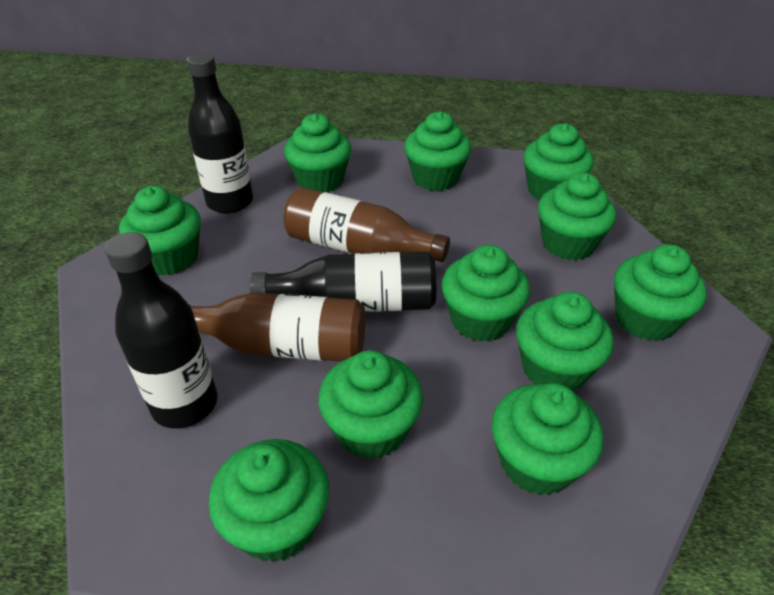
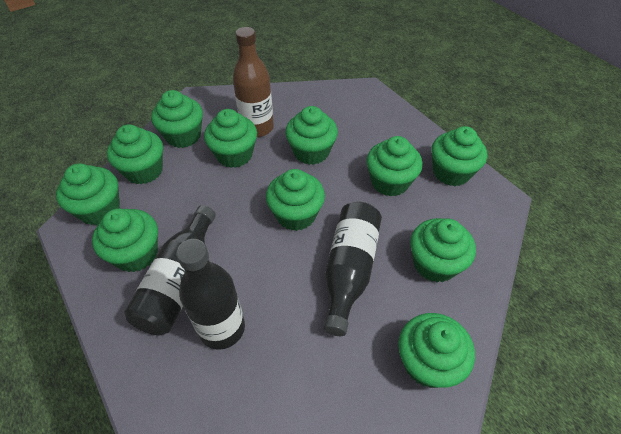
brown bottle: [189,292,365,362] [284,187,450,262] = 2 -> [233,27,274,137] = 1

